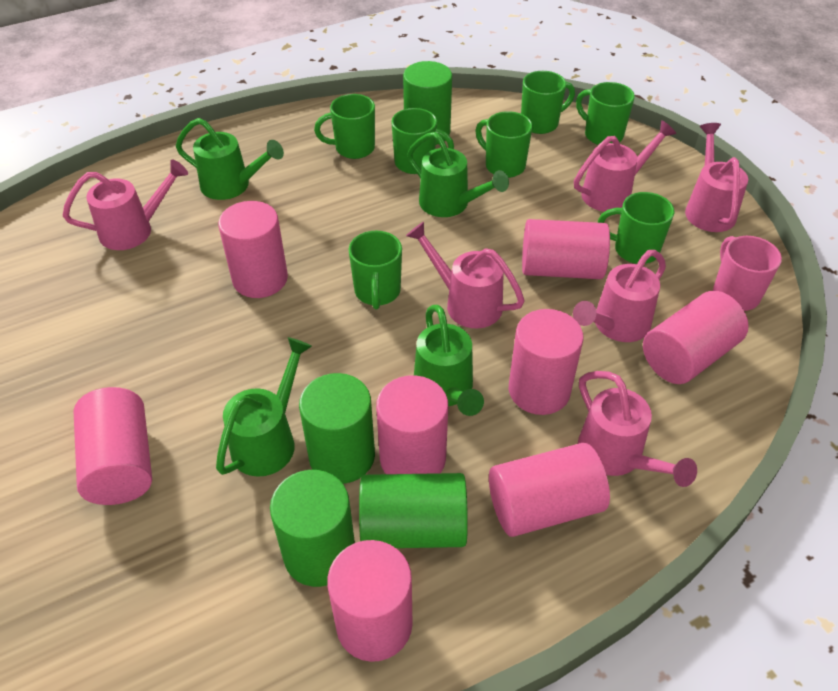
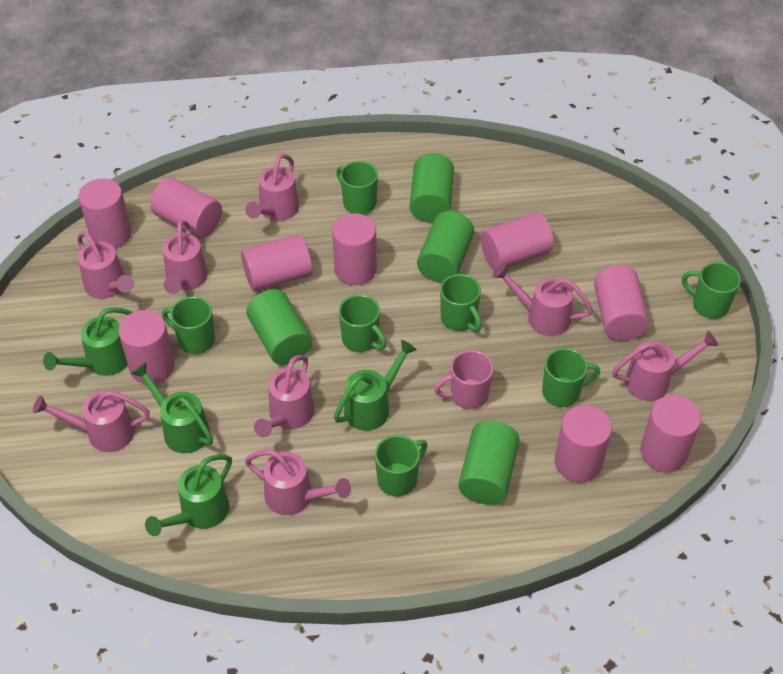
pink cylinder: [73,387,152,505] [218,201,288,298] [327,540,413,662] [376,375,448,474] [489,443,610,537] [509,309,584,415] [522,219,610,279] [643,291,749,384] = 8 -> [78,179,132,249] [119,310,175,384] [150,178,222,238] [241,234,312,291] [332,213,377,285] [481,212,553,270] [555,405,612,482] [594,265,649,341] [640,395,701,472] = 9
pink watering can: [63,159,188,250] [406,222,525,328] [573,250,666,342] [574,120,676,212] [578,371,697,487] [685,123,748,232] = 6 -> [33,390,150,452] [77,231,134,299] [163,220,208,294] [245,450,351,515] [246,154,299,221] [254,355,315,438] [493,264,593,336] [612,331,718,401] = 8

